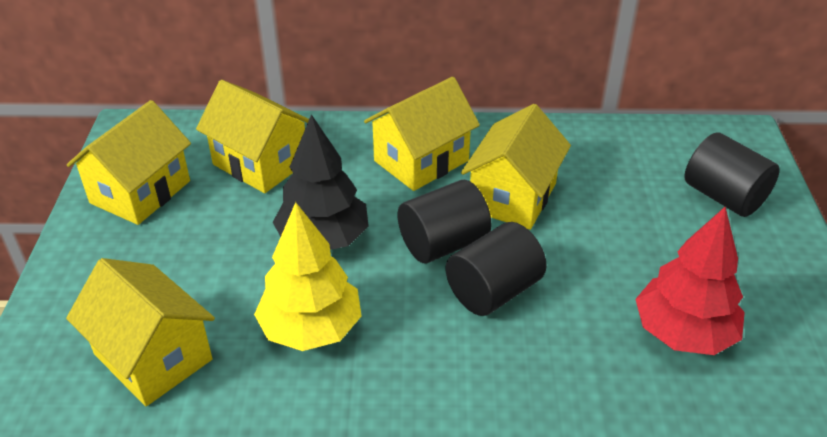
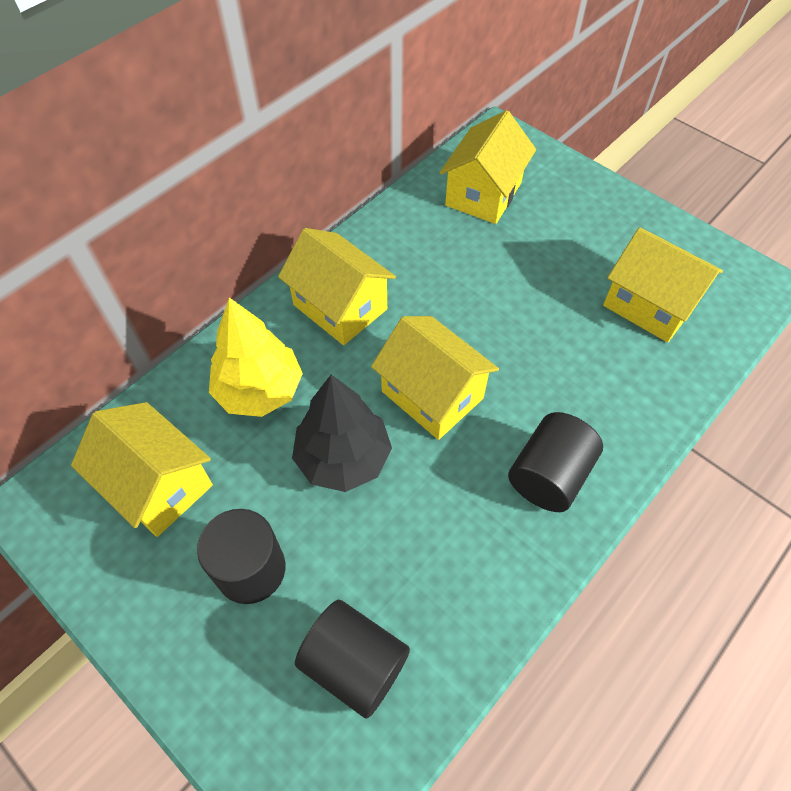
red tree: [635,207,745,355] = 1 -> none = 0

